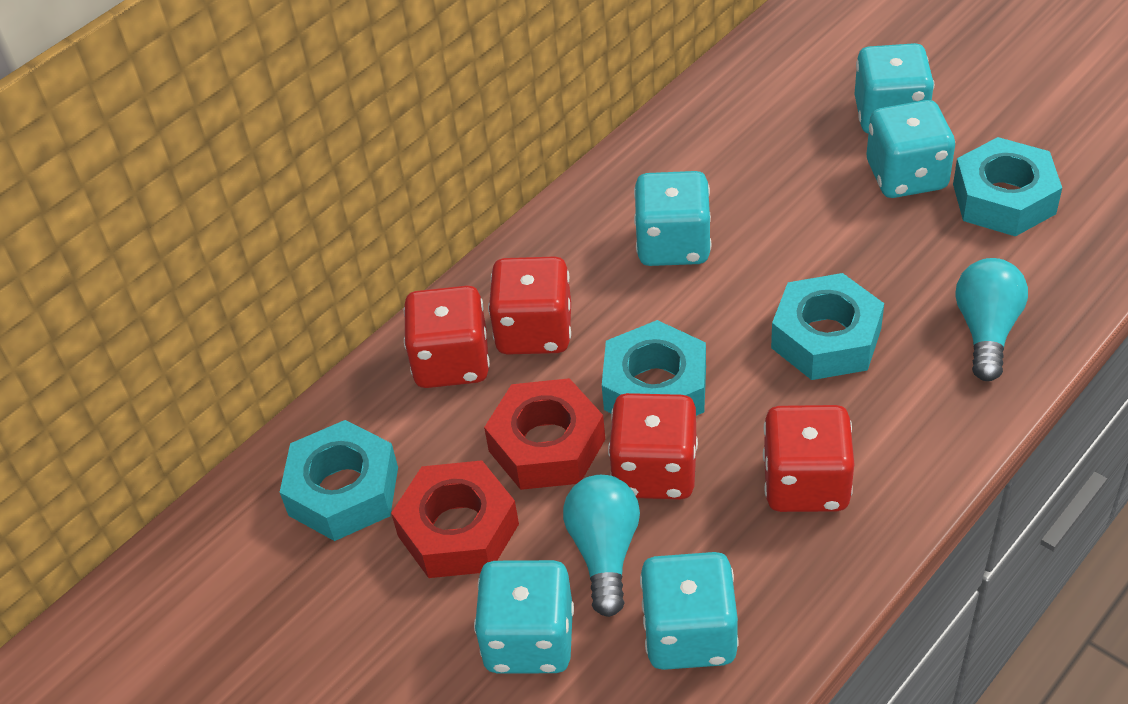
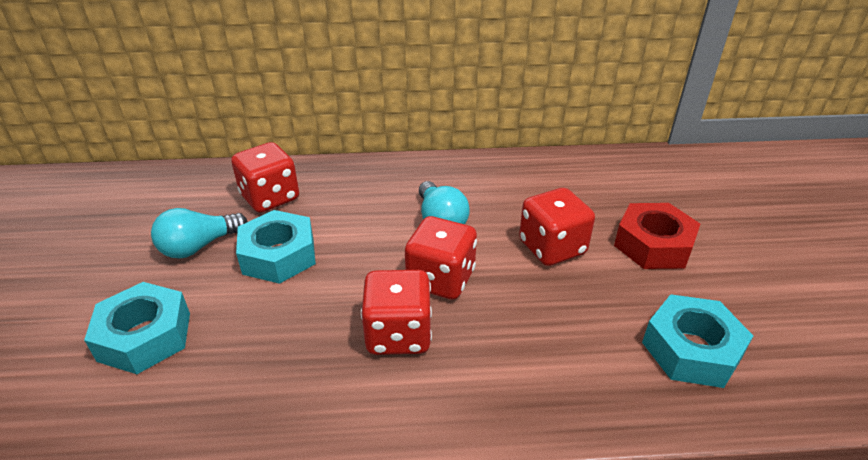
red nut: [391,460,519,578] [484,378,605,490] = 2 -> [614,203,700,269] = 1
turquoise dice: [474,560,574,673] [634,171,712,266] [640,552,739,670] [855,43,934,134] [867,100,955,198] = 5 -> none = 0
turquoise nut: [280,420,398,541] [602,320,706,416] [771,273,884,380] [953,137,1062,237] = 4 -> [84,282,190,374] [236,210,316,284] [642,294,753,388] = 3

